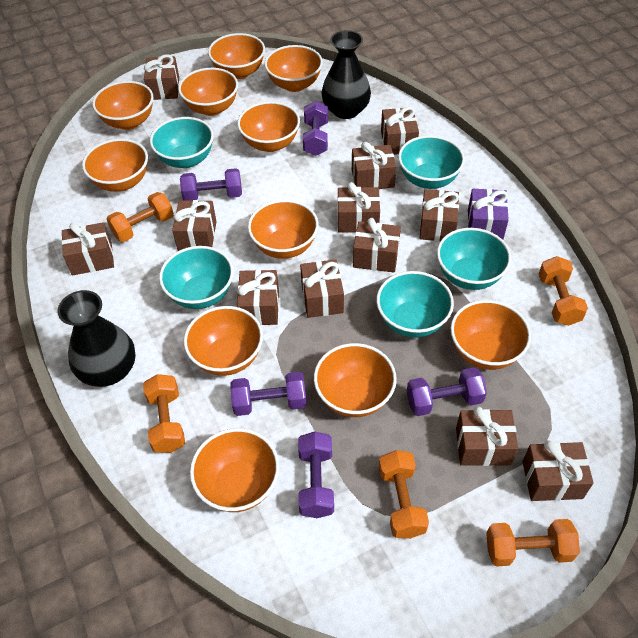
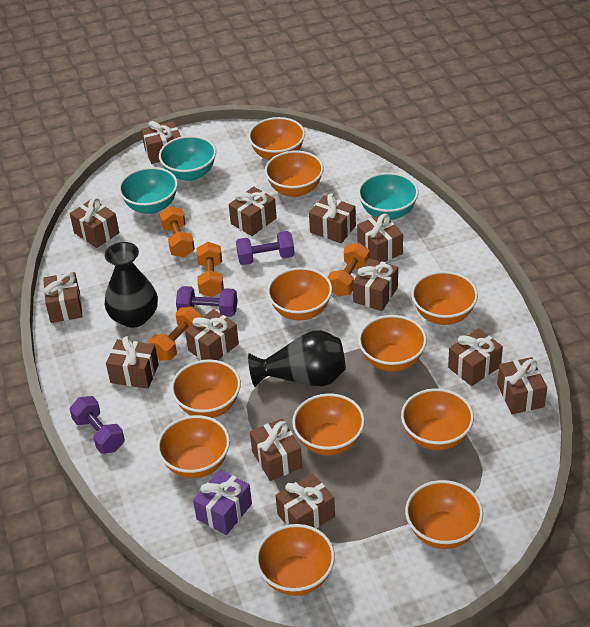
brown gift: [62,222,114,276] [144,55,179,100] [172,200,217,251] [237,270,279,325] [300,259,344,318] [337,182,380,233] [352,142,396,189] [353,218,401,272] [381,106,419,155] [420,189,459,241] [456,407,518,466] [522,440,594,501] = 12 -> [43,272,83,323] [70,198,119,248] [106,336,159,389] [141,121,181,164] [185,309,239,360] [229,187,277,236] [250,419,302,481] [275,473,335,529] [309,193,356,243] [353,258,398,311] [357,214,403,262] [448,328,503,386] [497,357,547,414] = 13
orange dumbbell: [107,192,174,242] [143,374,185,453] [379,450,429,539] [486,519,580,567] [539,256,588,326] = 5 -> [149,306,202,361] [160,206,195,257] [196,242,224,297] [328,243,370,296] = 4
purple dumbbell: [180,168,242,201] [230,372,306,416] [298,431,334,518] [303,101,328,156] [407,367,487,416] = 5 -> [70,396,125,454] [176,286,237,317] [236,231,295,265] = 3
turquoise bowl: [150,117,214,168] [159,246,234,309] [376,271,454,338] [398,135,465,189] [437,228,511,290] = 5 -> [119,167,178,214] [159,136,216,181] [358,172,419,220] = 3

